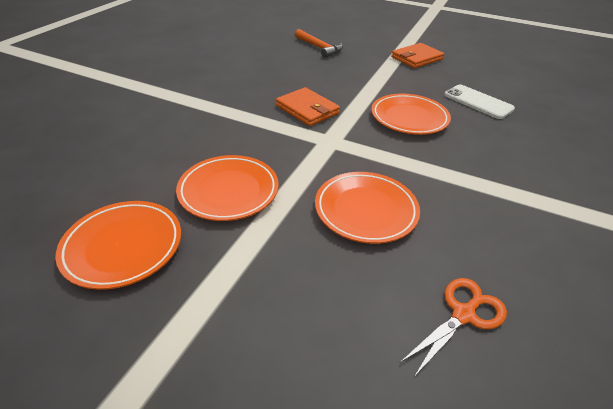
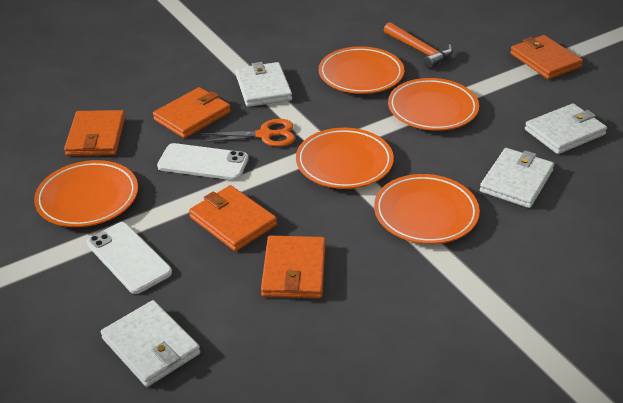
orange plate: [55,201,181,290] [176,155,279,221] [315,172,420,244] [371,94,451,135] = 4 -> [34,160,138,227] [296,128,394,189] [319,46,404,94] [374,174,480,244] [388,78,479,131] = 5
orange wallet: [276,87,340,126] [391,43,444,68] = 2 -> [64,110,125,156] [153,87,231,138] [189,185,277,251] [261,236,325,299] [510,35,583,79] = 5
white phone: [444,84,515,119] = 1 -> [87,222,172,294] [157,143,249,180] = 2
white wallet: none = 0 -> [101,300,200,387] [235,62,292,107] [480,148,554,208] [525,103,607,154] = 4

